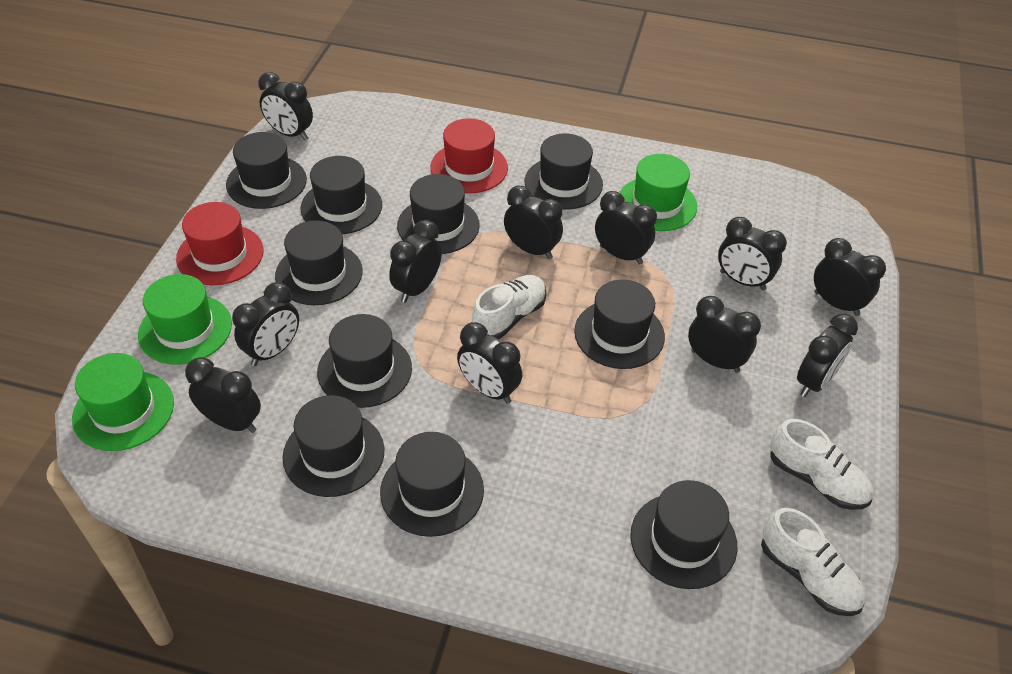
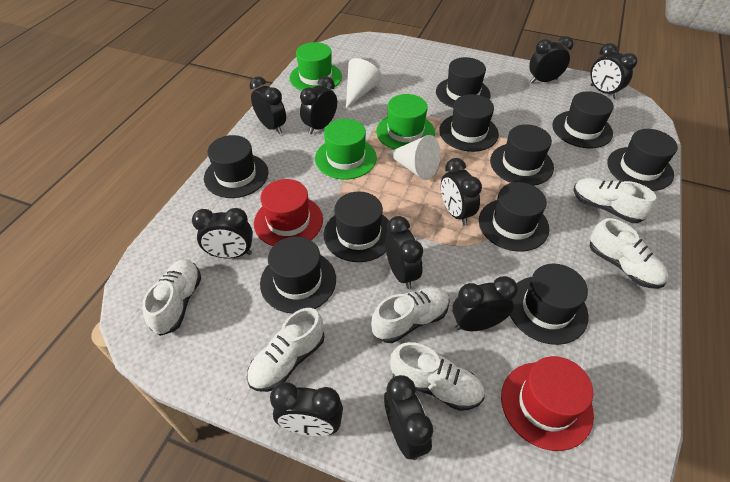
black clock: [185,357,261,433] [232,282,299,366] [258,72,313,140] [389,220,442,303] [457,322,522,404] [504,186,563,259] [595,191,657,265] [688,296,761,373] [718,217,787,290] [797,314,858,397] [814,238,886,316] = 11 -> [192,208,253,259] [249,77,286,134] [270,382,343,436] [300,76,337,134] [384,375,433,460] [385,216,423,289] [441,158,482,225] [452,276,518,331] [529,36,574,83] [590,43,638,99] = 10
white cone: none = 0 -> [346,58,382,108] [386,135,440,180] = 2
white shoe: [472,275,546,340] [761,508,866,616] [770,419,873,510] = 3 -> [142,259,201,336] [247,308,325,392] [371,287,450,343] [390,342,484,411] [574,178,656,223] [590,218,668,289] = 6

